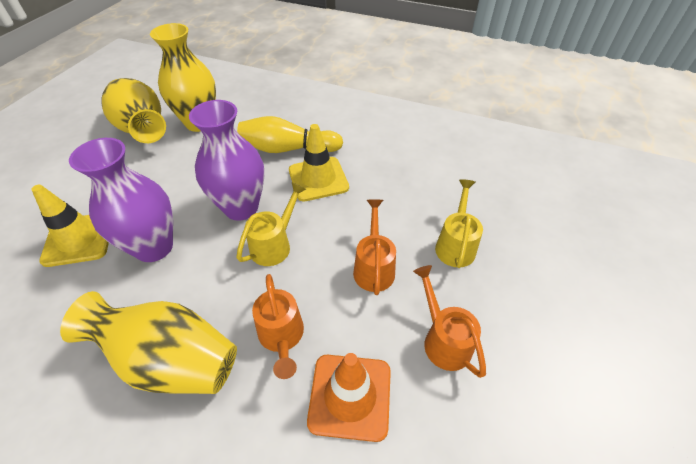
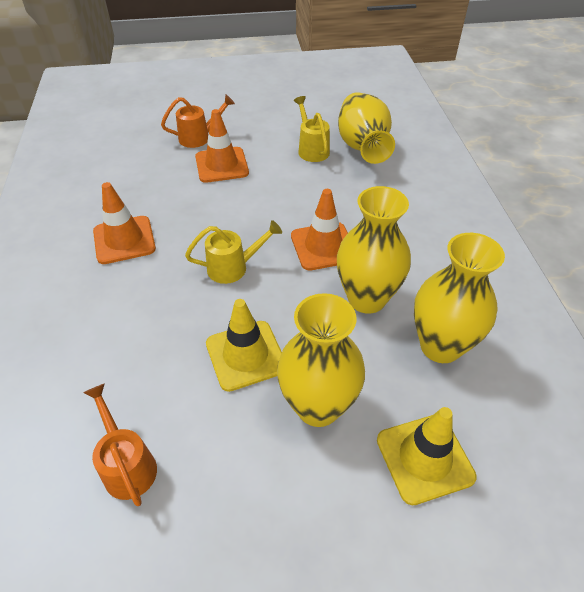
orange traffic cone: [307,353,391,442] = 1 -> [93,182,156,264] [195,109,249,183] [291,189,348,271] = 3
orange watering can: [252,274,304,379] [353,199,396,295] [413,265,486,378] = 3 -> [84,384,157,506] [161,95,235,148] = 2
purple vase: [69,138,173,262] [189,100,264,221] = 2 -> none = 0
yellow bowling pin: [237,116,343,153] = 1 -> none = 0
yellow vase: [60,291,237,394] [101,78,166,143] [150,23,216,132] = 3 -> [277,293,365,427] [337,186,411,314] [338,92,395,164] [414,233,505,363] = 4

